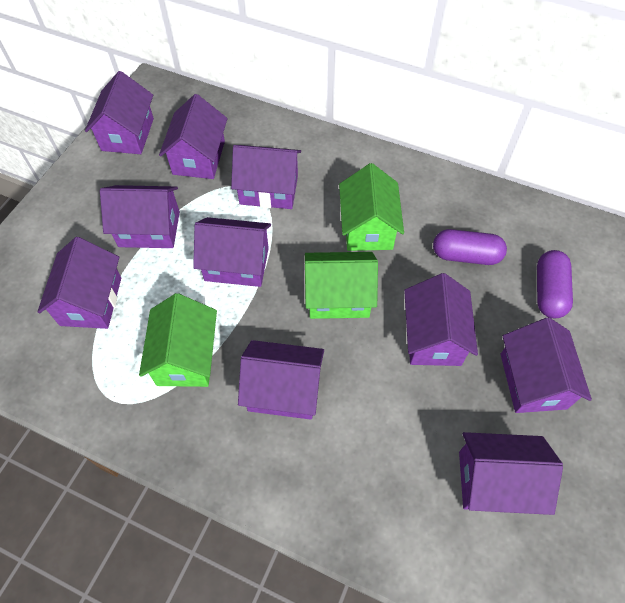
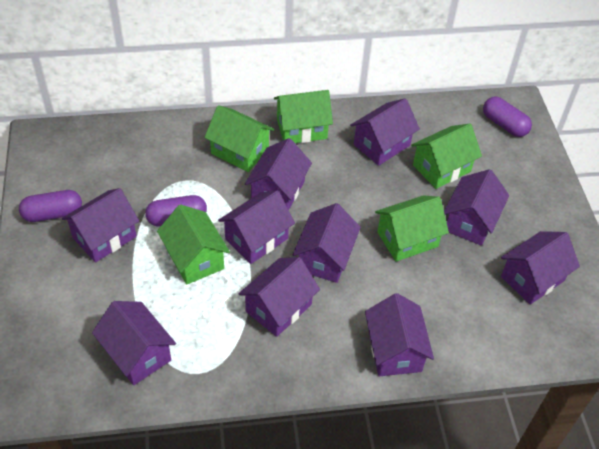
green house: [139,293,217,387] [305,252,378,319] [339,163,404,251] = 3 -> [157,205,230,285] [204,105,274,172] [274,90,333,143] [375,195,449,262] [411,124,482,189] = 5
purple capsule: [433,229,507,265] [537,250,573,318] = 2 -> [19,190,82,222] [145,195,207,227] [483,97,532,137] = 3

